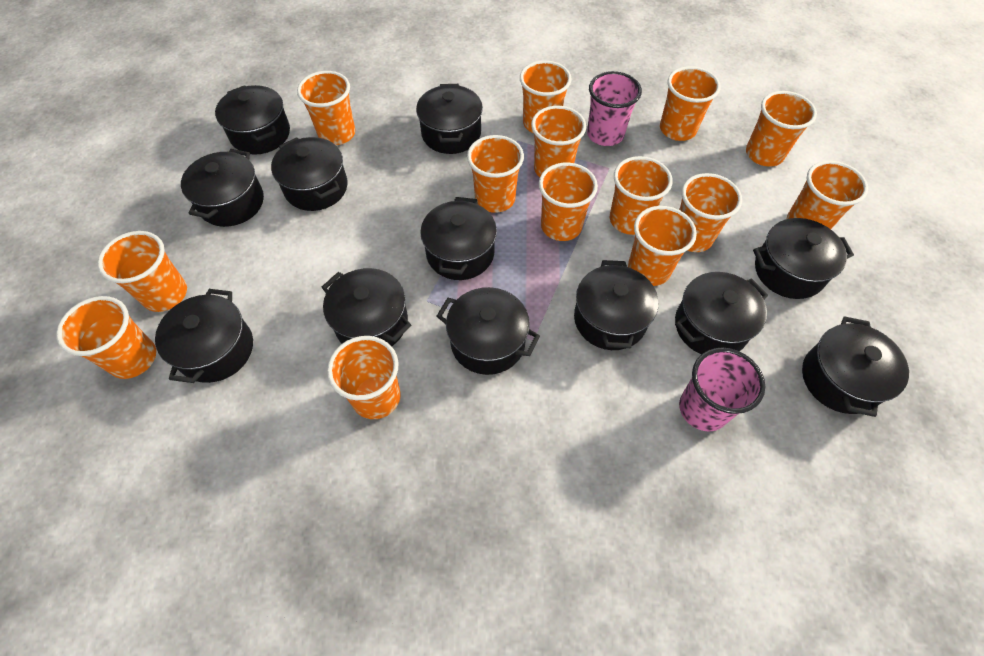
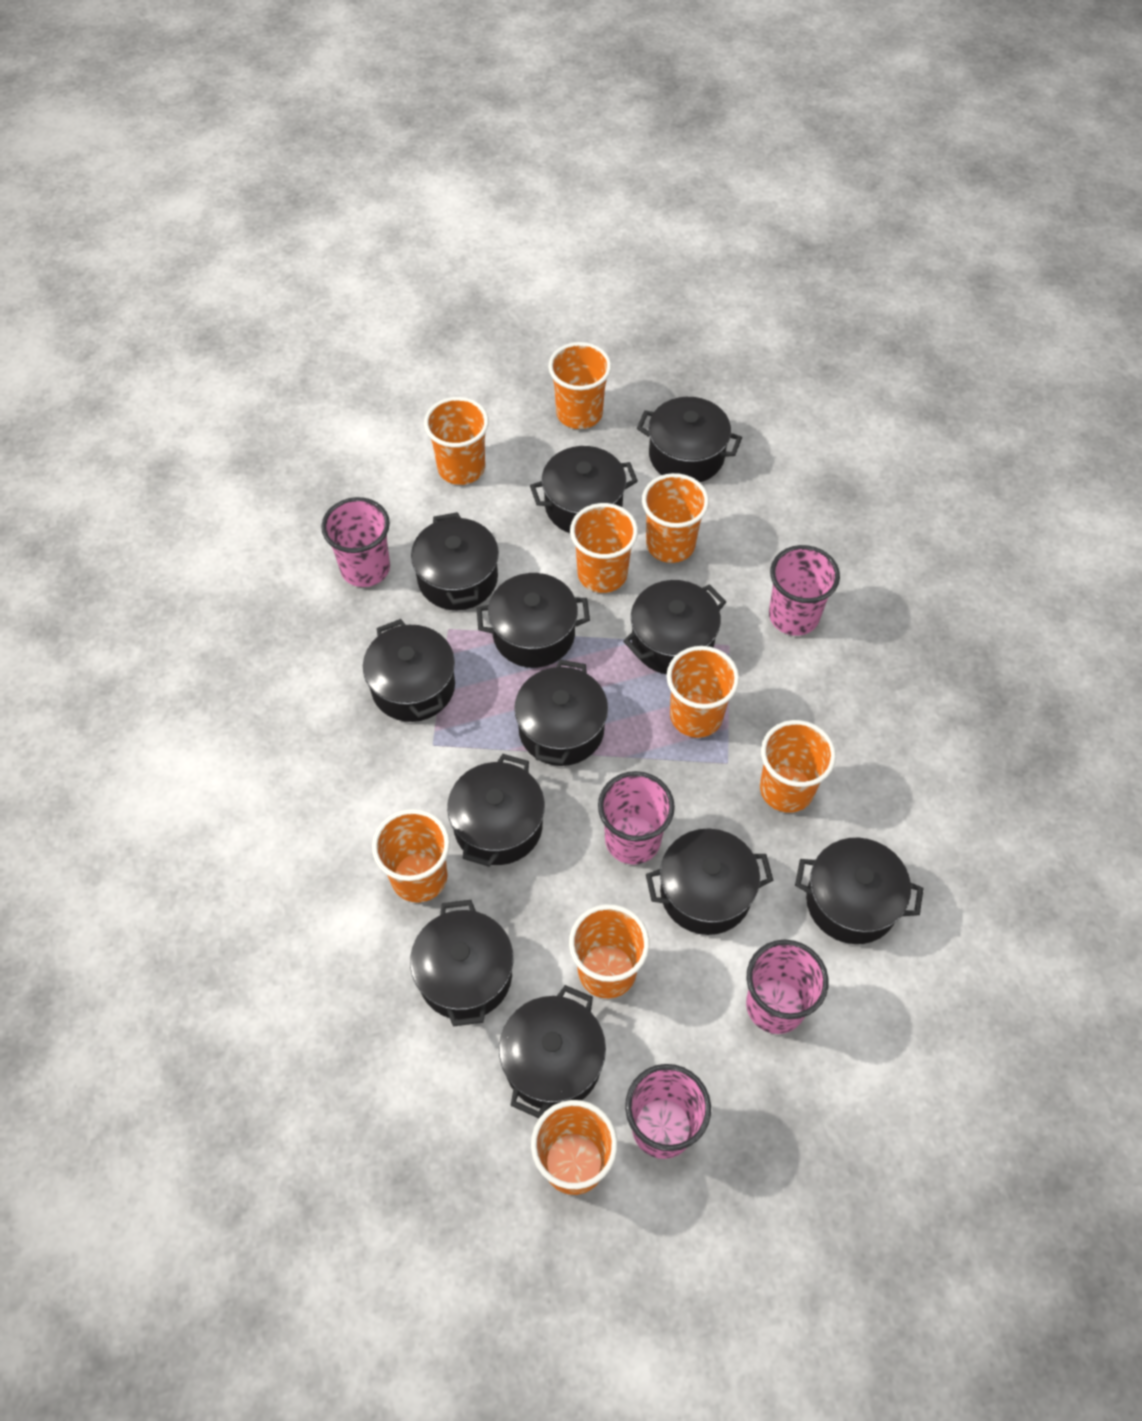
orange cup: [56,296,156,379] [97,231,187,312] [297,71,355,145] [327,336,401,419] [467,135,524,213] [520,61,572,133] [531,106,586,177] [539,163,598,241] [610,156,672,235] [628,206,697,286] [660,66,721,141] [679,173,742,252] [746,91,817,167] [787,161,868,229] = 14 -> [372,809,450,903] [424,397,489,485] [531,1100,618,1195] [548,342,612,429] [569,904,650,998] [570,503,638,593] [642,473,709,563] [666,646,739,738] [760,720,836,813] = 9
pink cup: [587,71,642,146] [679,348,765,432] = 2 -> [321,497,390,587] [598,771,675,865] [625,1064,711,1159] [746,940,829,1034] [769,545,840,636] = 5

